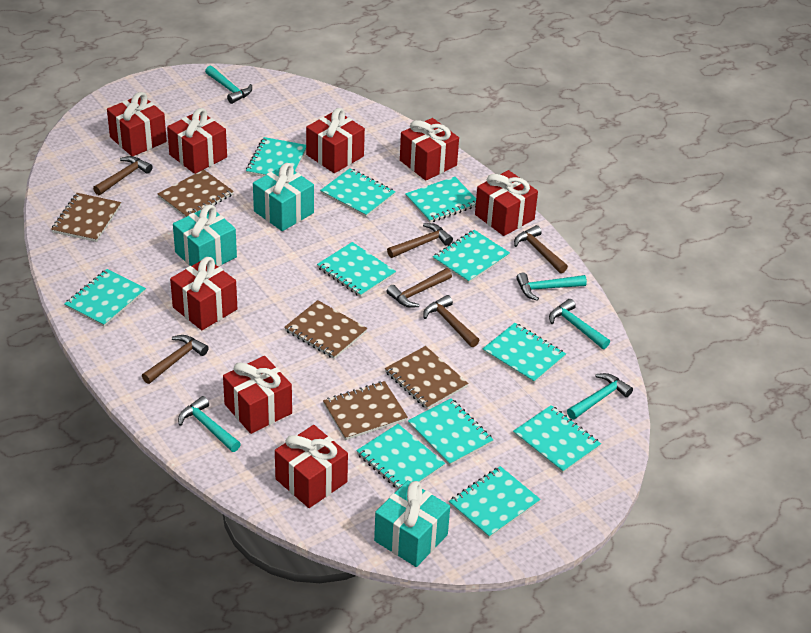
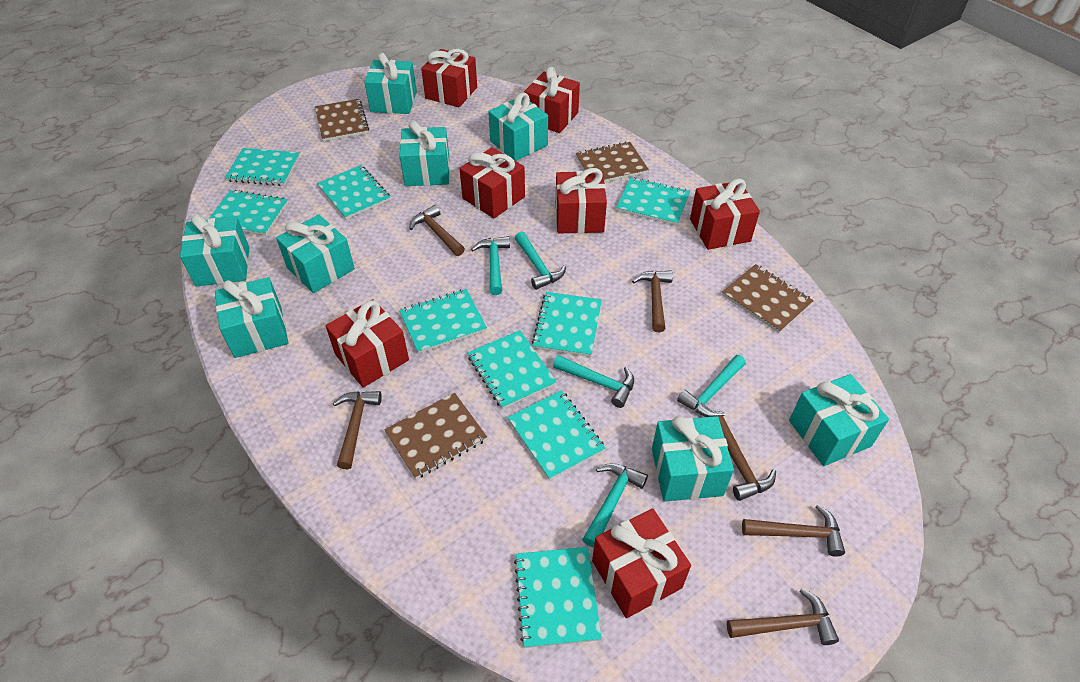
brown notebook: [51,193,121,242] [158,170,234,217] [284,300,367,359] [323,381,408,440] [385,346,468,409] = 5 -> [315,99,369,142] [384,393,487,479] [575,141,649,182] [722,264,814,333] = 4
red gift: [107,92,167,156] [167,108,227,174] [170,257,237,330] [223,356,292,434] [275,425,348,508] [306,108,365,173] [400,118,459,181] [475,170,538,236] = 8 -> [325,299,409,388] [421,49,477,107] [459,147,525,219] [524,67,580,133] [556,168,607,233] [592,509,691,618] [690,179,760,250] = 7
turquoise gift: [173,205,237,267] [253,163,314,231] [374,480,450,567] = 3 -> [180,214,249,287] [215,277,288,358] [276,214,355,293] [364,53,417,114] [399,121,450,186] [488,92,548,161] [652,416,734,502] [789,374,889,466] = 8
turquoise notebook: [64,269,146,327] [246,137,306,177] [317,242,396,297] [320,168,395,217] [356,424,445,489] [405,177,476,223] [408,398,493,466] [433,230,510,283] [449,466,541,538] [483,323,566,384] [513,405,601,473] = 11 -> [209,190,288,236] [225,148,300,186] [317,165,390,219] [399,289,487,354] [467,330,557,409] [508,390,605,480] [514,547,602,648] [532,292,602,357] [616,177,690,225] = 9

